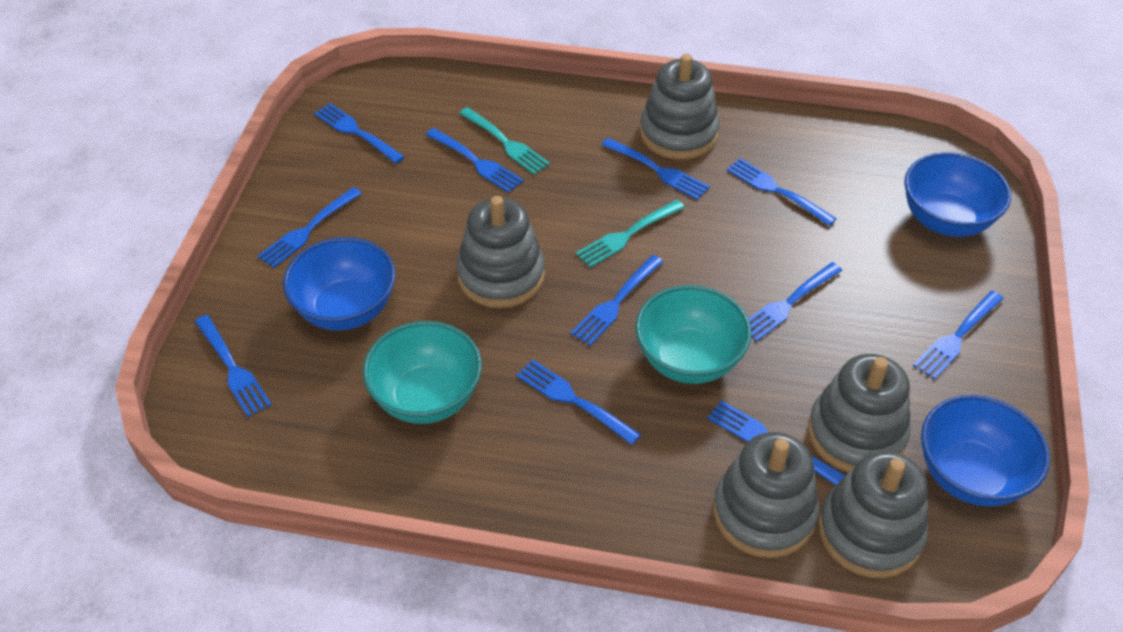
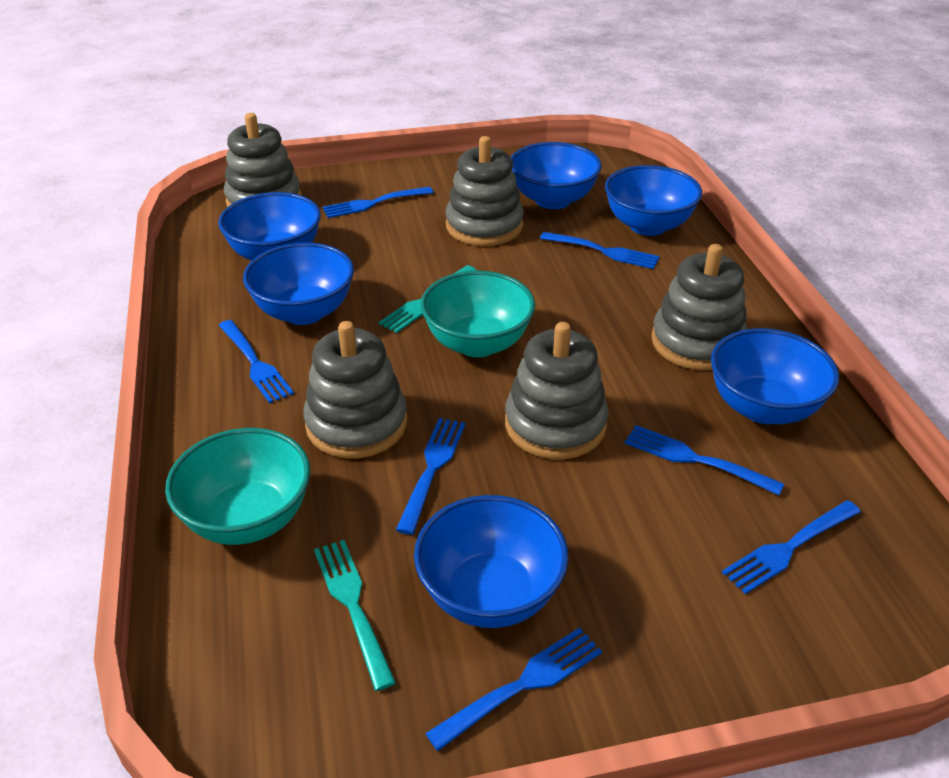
blue bowl: [283,237,396,331] [904,152,1011,237] [921,395,1050,506] = 3 -> [218,192,321,261] [243,242,354,325] [414,495,569,628] [511,142,602,209] [605,165,702,236] [711,328,839,424] = 6
blue fork: [195,315,272,417] [258,187,362,268] [314,103,405,164] [426,128,524,193] [516,359,641,445] [571,255,664,346] [601,138,710,200] [707,400,846,485] [727,158,837,226] [748,262,842,342] [913,291,1004,380] = 11 -> [218,320,294,403] [322,187,433,218] [396,418,465,535] [425,627,602,751] [540,232,660,269] [625,425,784,495] [722,500,861,594] = 7

